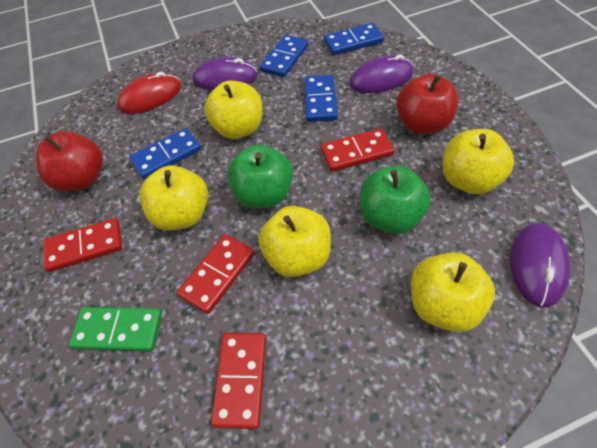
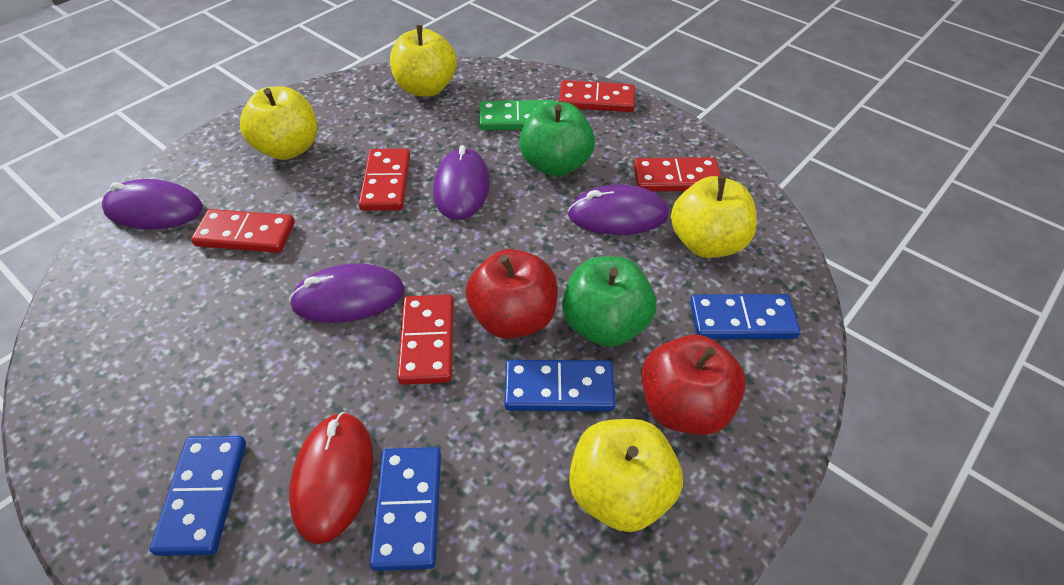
purple mouse: [192,57,257,90] [349,54,414,93] [510,223,570,307] = 3 -> [102,179,203,229] [289,263,405,323] [433,145,490,220] [568,184,669,235] = 4
red domino: [43,218,122,272] [177,234,255,314] [211,333,266,429] [321,128,394,172] = 4 -> [191,209,295,253] [359,149,410,211] [397,295,454,385] [559,80,635,112] [634,157,721,192] = 5
yellow apple: [140,166,208,230] [204,81,263,139] [259,206,331,277] [411,252,495,332] [443,129,514,194] = 5 -> [240,86,318,160] [390,25,457,97] [569,419,683,532] [671,176,757,258] = 4

